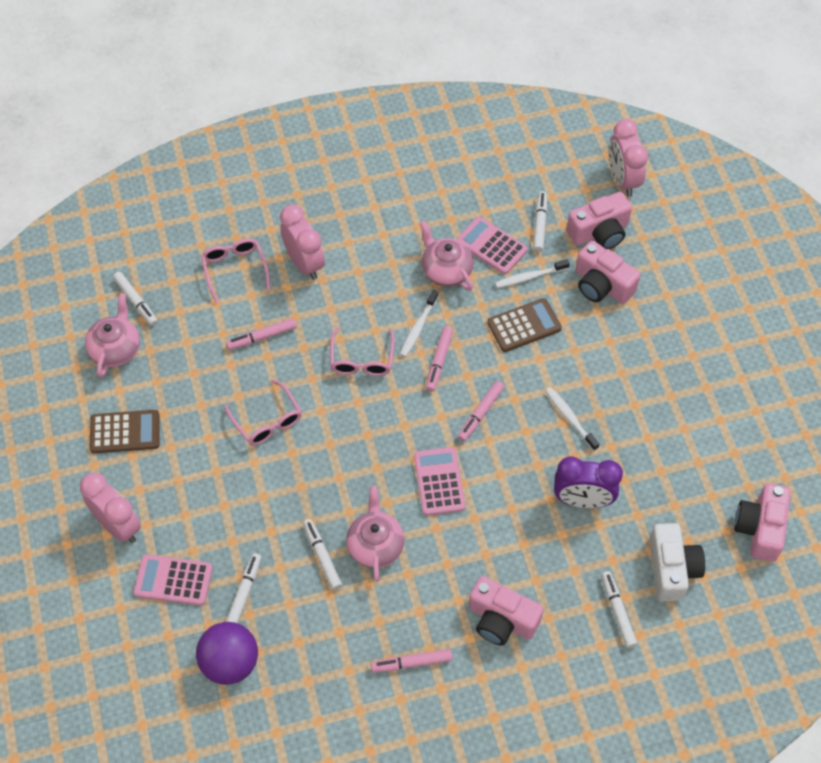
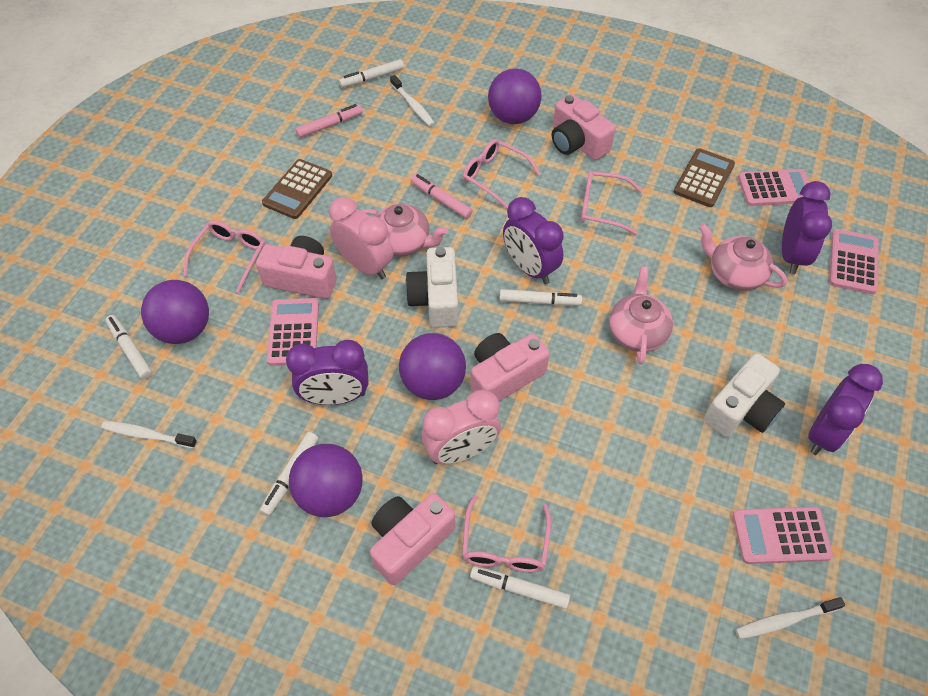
pink calculator: [133,554,213,606] [414,447,465,516] [456,217,528,274] = 3 -> [267,298,319,366] [733,507,833,564] [738,169,810,206] [829,229,879,294] = 4
pink clock: [80,472,141,543] [280,205,325,280] [609,119,648,197] = 3 -> [329,197,393,279] [422,389,501,464] = 2
pink glasses: [201,239,270,303] [224,379,302,445] [330,327,395,376] = 3 -> [183,220,265,293] [462,495,551,572] [463,139,541,209] [581,171,643,235] = 4
pink marker: [226,318,297,350] [371,649,453,673] [426,326,453,392] [458,381,504,441] = 4 -> [295,104,363,138] [411,174,473,219] = 2
purple ball: [196,622,258,685] = 1 -> [141,280,209,344] [289,444,362,517] [399,333,466,400] [488,68,542,124] = 4
purple clock: [554,456,623,508] = 1 -> [286,340,368,405] [503,197,564,284] [782,181,832,274] [808,364,883,455] = 4
white camera: [649,523,705,601] = 1 -> [405,247,458,328] [704,353,785,437] = 2

